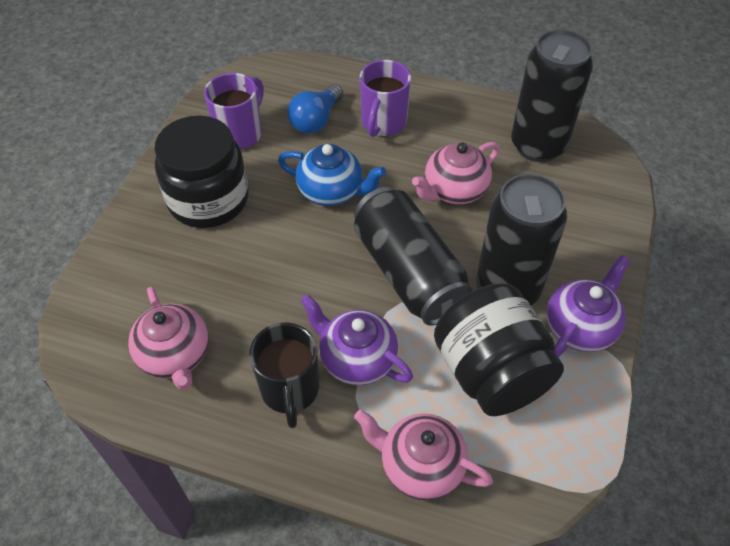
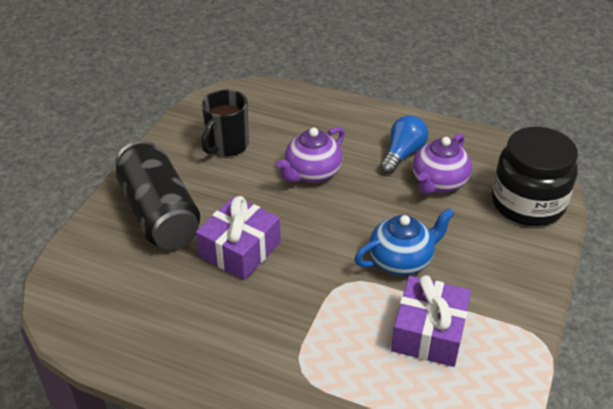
black can: [354,187,473,325] [476,174,567,305] [511,29,593,162] = 3 -> [115,140,201,249] = 1
black jar: [154,116,249,228] [434,283,564,416] = 2 -> [492,127,578,226] = 1
pink teapot: [128,287,209,390] [354,410,493,501] [412,142,500,204] = 3 -> none = 0
purple gift: none = 0 -> [196,196,281,280] [391,275,471,367] = 2
purple mug: [204,73,264,150] [360,60,411,137] = 2 -> none = 0

